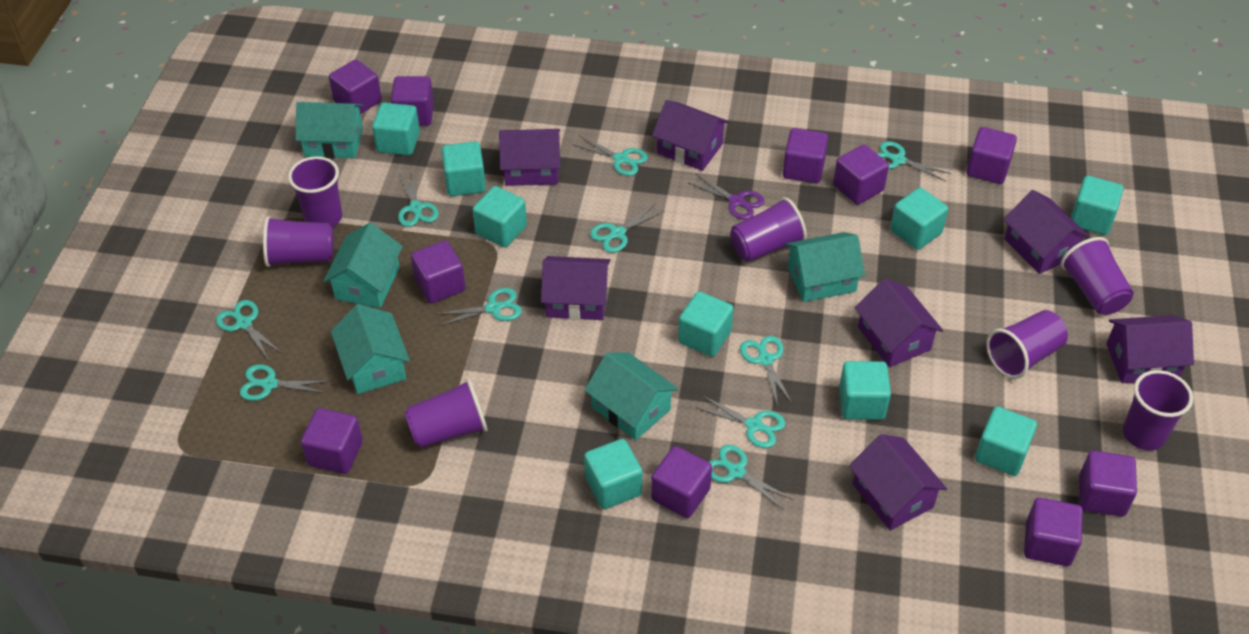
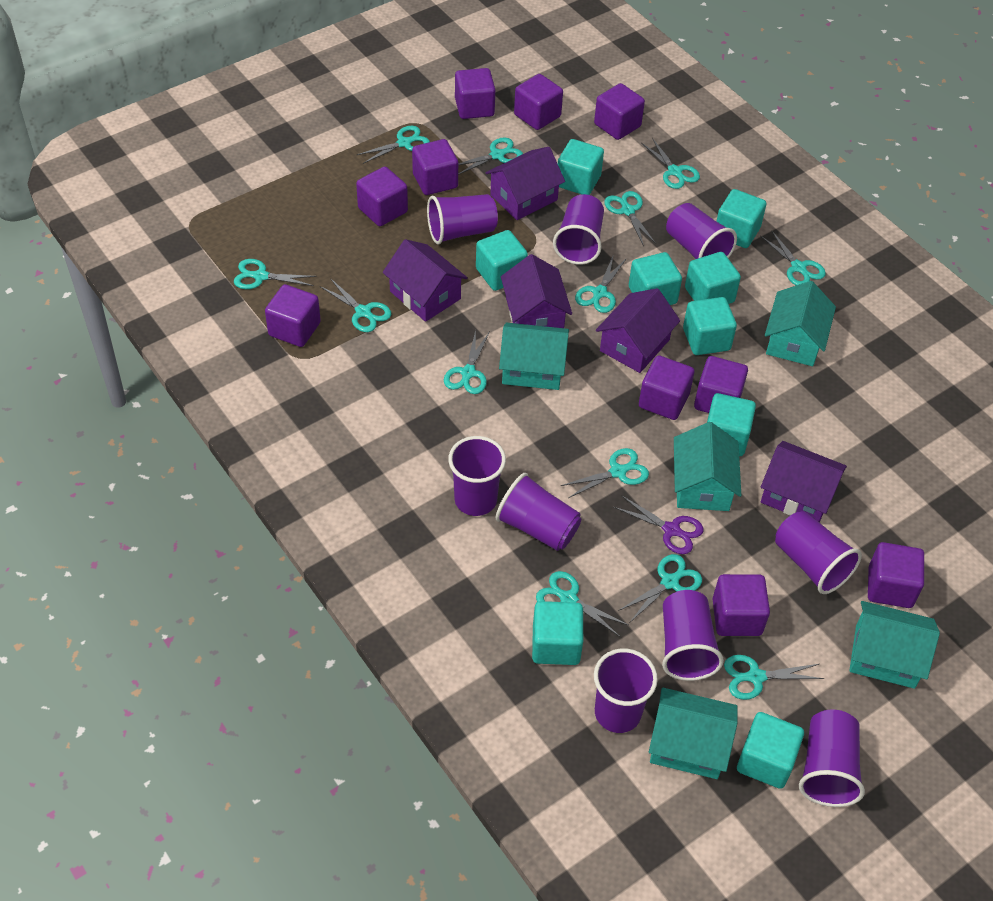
purple cup: [263,216,334,267] [288,156,342,227] [405,379,487,448] [730,197,807,262] [986,310,1068,379] [1061,237,1134,315] [1123,370,1193,450] = 7 -> [427,194,498,244] [448,436,506,516] [496,473,581,551] [553,194,604,265] [594,648,658,733] [662,590,724,681] [666,203,737,259] [775,511,862,594] [799,709,865,807] = 9
purple house: [499,129,560,186] [541,256,610,320] [652,100,729,171] [849,434,947,530] [854,279,943,367] [1003,190,1090,274] [1106,315,1194,383] = 7 -> [383,239,468,322] [486,147,565,220] [501,254,572,328] [596,288,680,373] [761,441,847,522] = 5
turquoise scissors: [216,300,282,360] [239,364,331,401] [398,171,439,227] [435,288,522,326] [572,136,648,176] [590,203,664,253] [695,395,785,448] [709,445,793,510] [740,336,792,407] [877,141,951,181] = 10 -> [234,259,317,289] [320,278,391,332] [357,126,430,164] [444,330,490,394] [458,138,523,175] [536,571,628,637] [561,448,649,498] [575,254,627,313] [604,191,656,246] [618,554,702,622] [641,138,700,189] [724,655,824,700] [761,230,826,285] = 13

